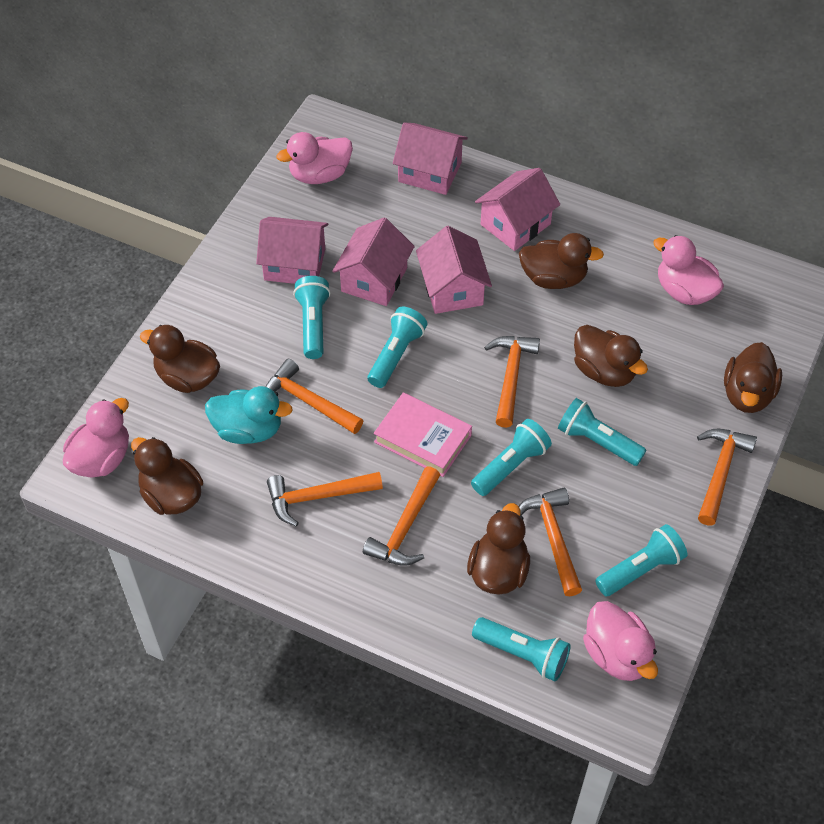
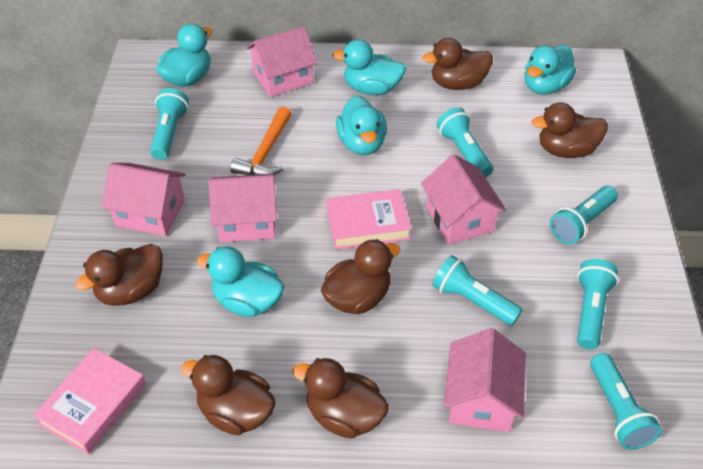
orange hammer: [266,359,363,434] [267,472,383,527] [363,467,440,566] [484,336,540,428] [519,488,582,596] [697,429,757,526] = 6 -> [230,106,292,175] = 1
pink book: [374,392,472,477] = 1 -> [33,348,146,454] [327,189,412,249] = 2
pink duck: [63,398,129,477] [277,132,353,184] [583,601,658,681] [653,235,724,305] = 4 -> none = 0
turquoise duck: [205,386,293,444] = 1 -> [157,24,212,87] [197,246,285,317] [332,39,406,95] [336,96,387,155] [525,45,576,95] = 5

